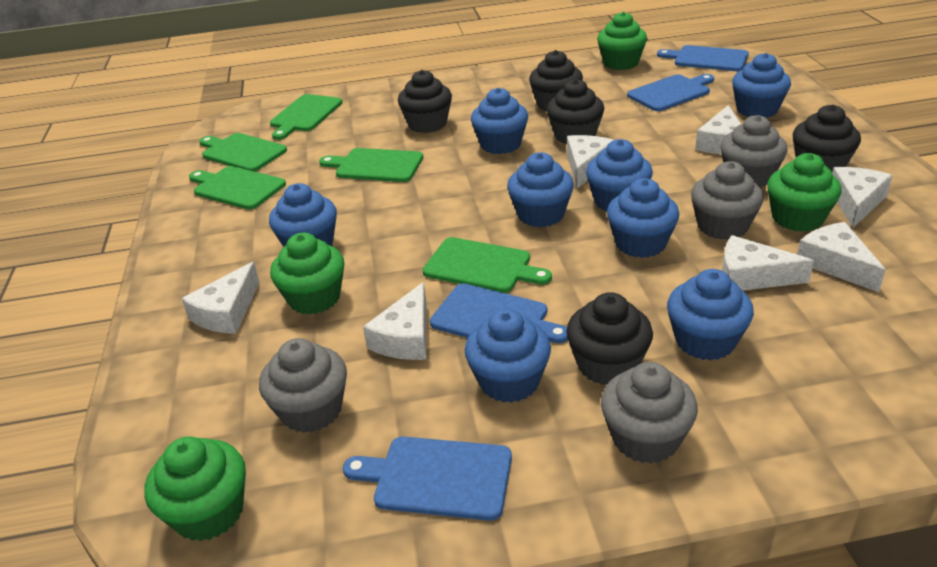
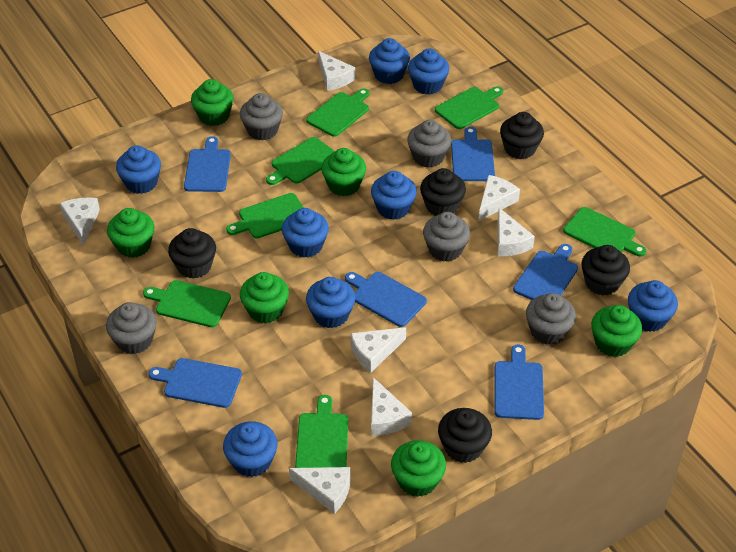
blue cutting board: [343,437,512,521] [430,283,568,343] [627,74,714,111] [657,45,749,71] = 4 -> [148,358,242,408] [184,136,231,192] [345,272,427,327] [451,127,495,181] [495,344,544,420] [513,244,578,300] = 6
green cupcake: [144,436,246,541] [270,232,345,315] [597,12,647,70] [767,153,842,232] = 4 -> [107,208,154,258] [191,79,234,126] [240,272,289,324] [321,148,366,196] [391,440,446,497] [591,305,642,357] = 6
green cutting board: [189,166,286,209] [199,133,287,172] [270,94,342,140] [319,148,423,182] [423,237,552,293] = 5 -> [143,280,231,327] [226,193,304,239] [266,137,335,185] [295,395,348,468] [306,89,369,137] [435,86,503,129] [563,207,646,257] = 7
grey cupcake: [259,338,347,433] [601,362,698,464] [691,161,764,240] [720,115,788,188] = 4 -> [106,302,157,354] [240,93,283,140] [407,120,451,168] [423,212,470,262] [526,293,576,345] = 5

